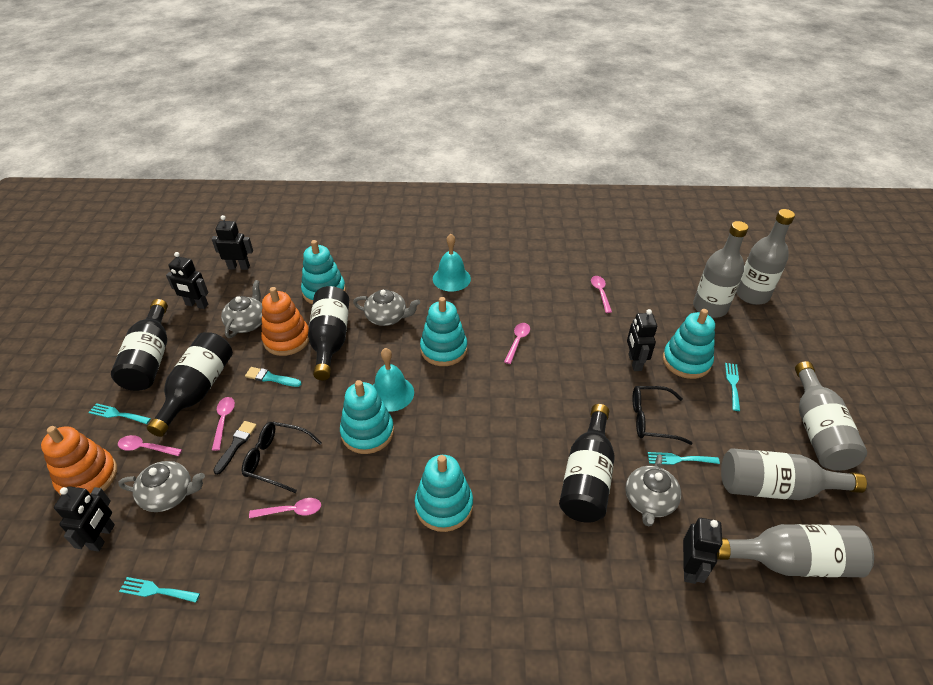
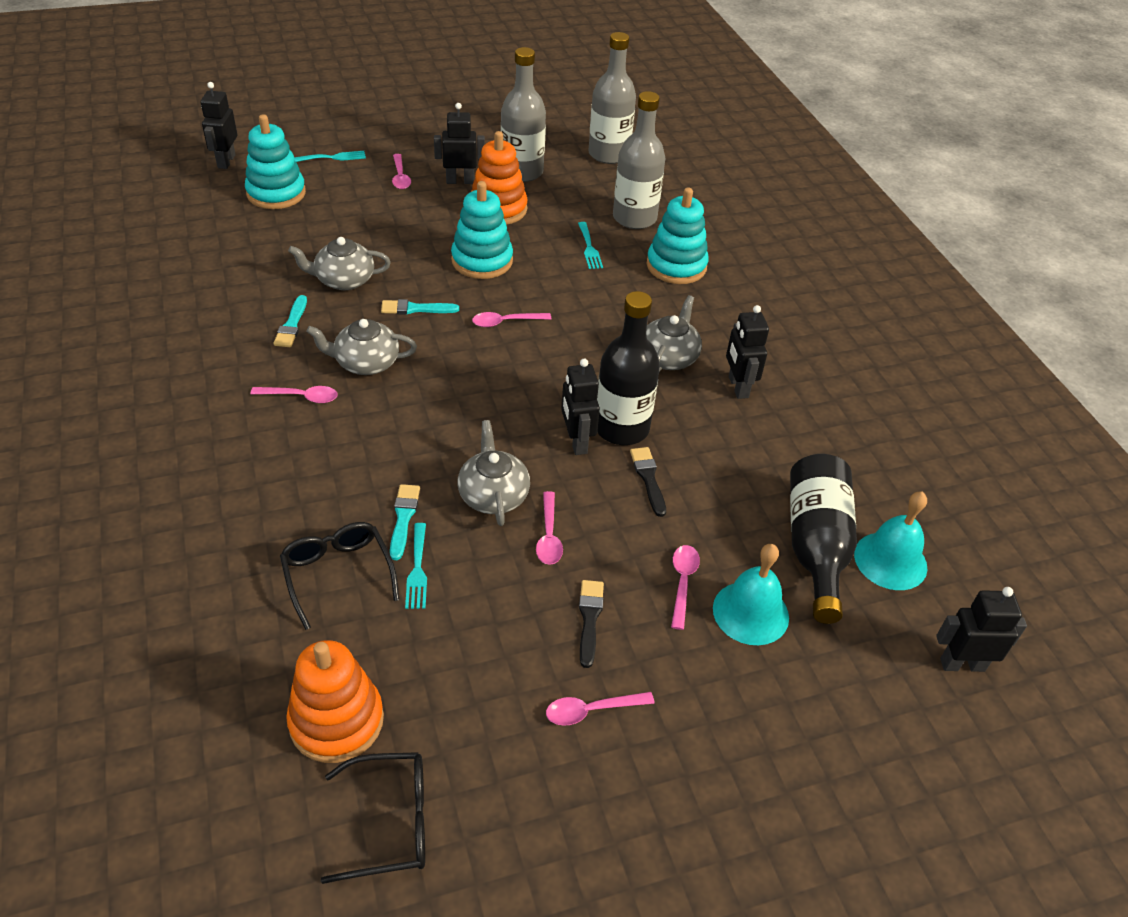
black bottle: [111,299,168,391] [147,332,233,437] [308,286,349,380] [559,404,615,523] = 4 -> [597,291,660,445] [790,454,857,624] = 2
black brush: [213,421,257,475] = 1 -> [579,580,604,668] [630,447,666,517] = 2
grey bottle: [693,221,749,318] [717,524,874,577] [721,448,867,500] [736,209,795,305] [795,361,867,471] = 5 -> [501,47,546,182] [589,32,636,164] [613,91,666,229] = 3
pink spoon: [118,435,182,456] [212,397,235,451] [249,498,321,518] [504,323,530,364] [591,276,612,313] = 5 -> [250,386,338,403] [392,154,411,189] [472,312,551,327] [536,491,563,565] [546,692,655,726] [671,545,700,630] = 6
turquoise brush: [245,367,301,387] = 1 -> [273,295,307,347] [381,299,459,314] [390,484,420,560] = 3
turquoise fork: [88,403,151,424] [119,577,200,603] [648,452,720,465] [725,363,740,411] = 4 -> [294,151,366,162] [405,523,427,609] [578,222,603,269] = 3
turquoise stacking toy: [301,240,346,304] [340,380,394,454] [415,455,473,532] [420,297,467,366] [663,309,715,379] = 5 -> [245,114,306,209] [451,181,513,279] [646,188,709,284] = 3

